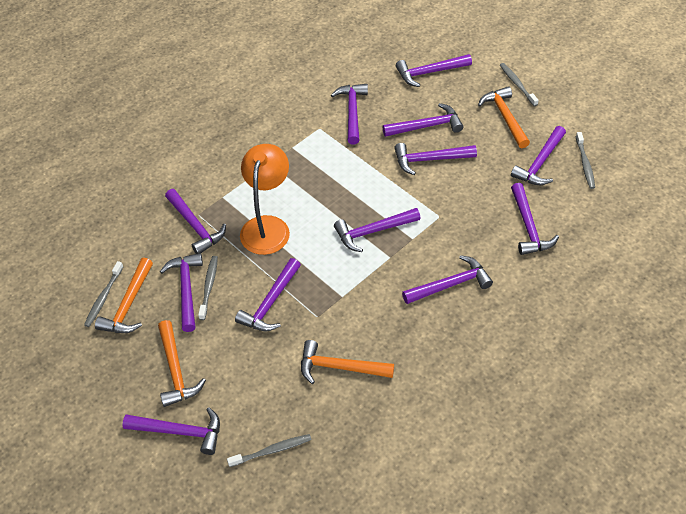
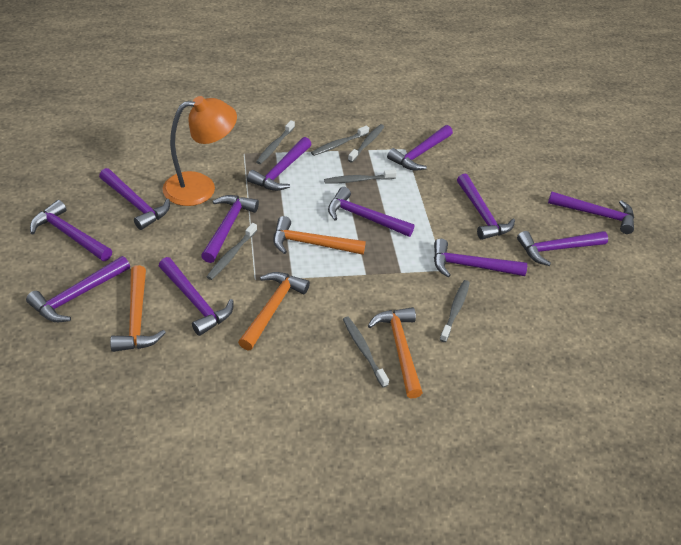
grey toothbrush: [84,261,123,327] [198,256,218,320] [227,434,312,467] [500,63,539,106] [576,132,595,189] = 5 -> [207,223,257,280] [256,120,295,164] [311,125,369,156] [324,170,397,184] [343,317,389,387] [348,124,384,162] [440,280,470,342] = 7

